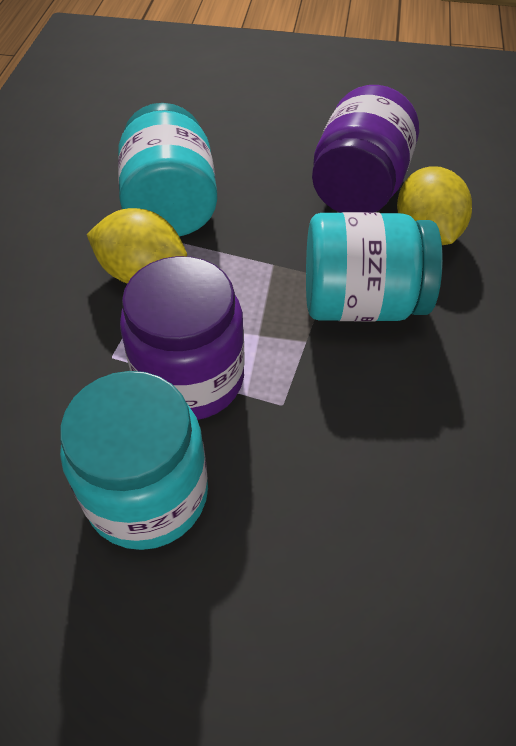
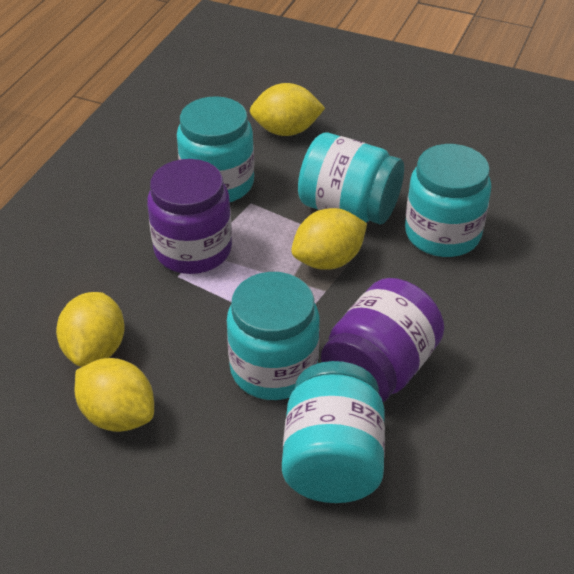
turquoise jar: [60,371,208,550] [118,103,218,237] [306,212,443,322] = 3 -> [177,96,254,202] [227,272,320,400] [282,361,385,503] [298,133,404,225] [405,144,491,257] = 5
yellow lemon: [87,208,187,284] [397,166,472,245] = 2 -> [56,292,125,367] [75,358,154,432] [250,83,325,136] [291,208,367,270] = 4

